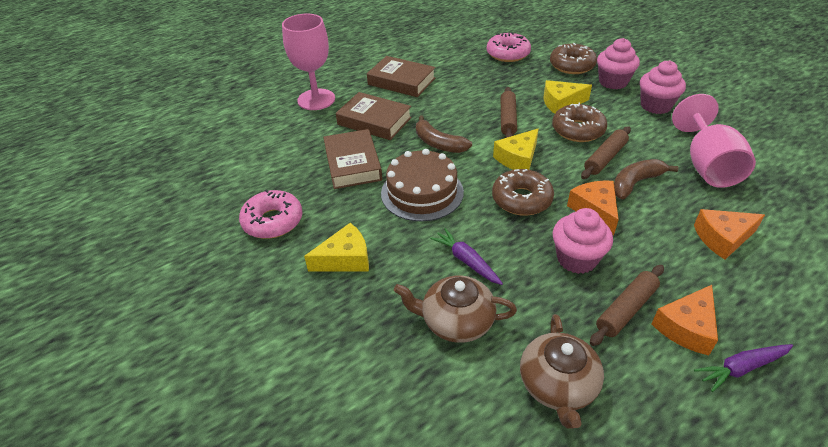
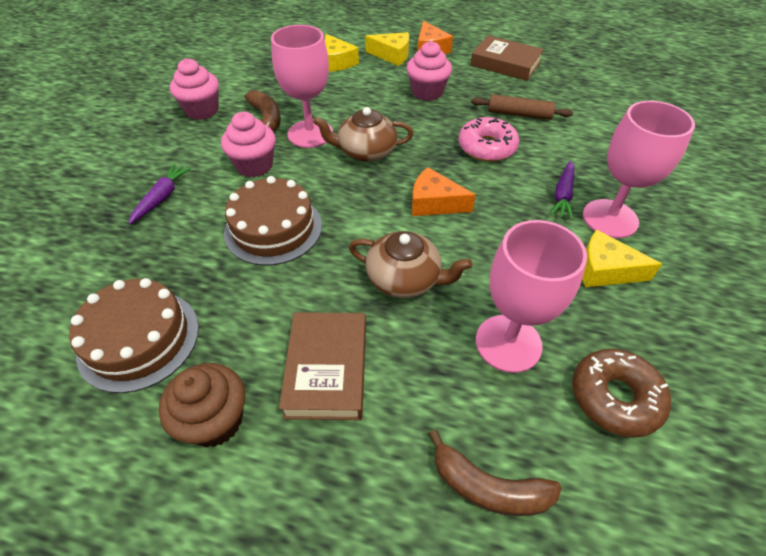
brown book: [323,129,382,189] [336,92,412,140] [367,56,435,97] = 3 -> [279,312,366,420] [470,35,544,81] = 2
brown cake: [381,149,464,222] = 1 -> [69,278,199,393] [224,176,322,266] = 2
brown cupcake: none = 0 -> [159,363,245,447] = 1
brown donut: [492,169,554,216] [550,43,597,74] [552,102,607,142] = 3 -> [572,349,671,438] = 1
brown rolling pin: [501,87,517,138] [581,126,631,179] [590,265,664,346] = 3 -> [471,94,573,120] = 1
orange cheese: [567,181,619,235] [651,285,718,356] [694,209,765,260] = 3 -> [412,167,476,216] [417,21,453,54] = 2
pink donut: [239,190,302,239] [487,32,531,62] = 2 -> [458,117,519,162] = 1
pink goblet: [282,14,335,110] [672,94,756,188] = 2 -> [271,25,333,148] [476,220,587,373] [583,101,695,238] = 3

